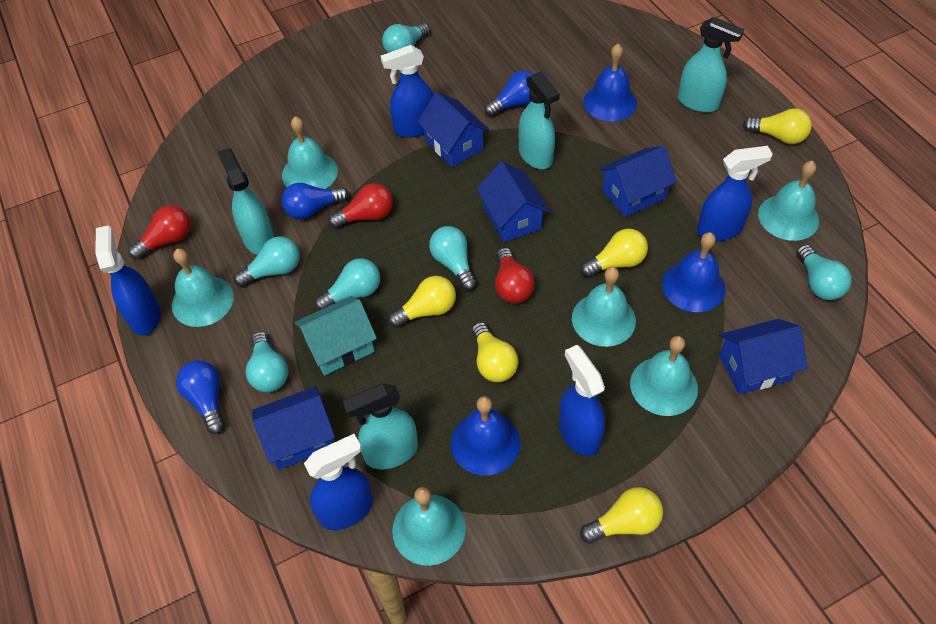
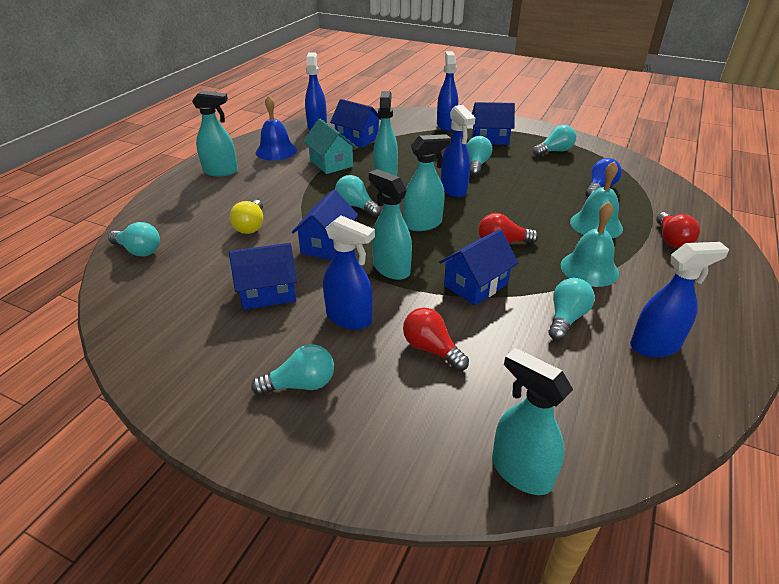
blue bell: [451,396,520,476] [583,44,637,121] [662,232,726,312] = 3 -> [256,95,297,160] = 1
blue light bulb: [176,360,224,434] [281,183,349,219] [484,70,533,117] = 3 -> [585,158,622,198] = 1
turquoise bell: [172,248,234,327] [282,116,338,189] [392,487,466,566] [572,267,636,347] [630,336,698,416] [758,161,819,241] = 6 -> [561,202,619,287] [570,162,623,238] = 2
turquoise spray bottle: [218,148,274,255] [343,383,418,469] [519,71,560,169] [678,17,744,113] = 4 -> [192,90,238,176] [369,169,412,280] [374,91,398,176] [403,134,451,231] [492,348,573,495] = 5
yellow light bulb: [388,276,456,328] [472,322,518,382] [580,487,663,543] [581,228,648,277] [743,108,812,144] = 5 -> [230,200,263,234] = 1

